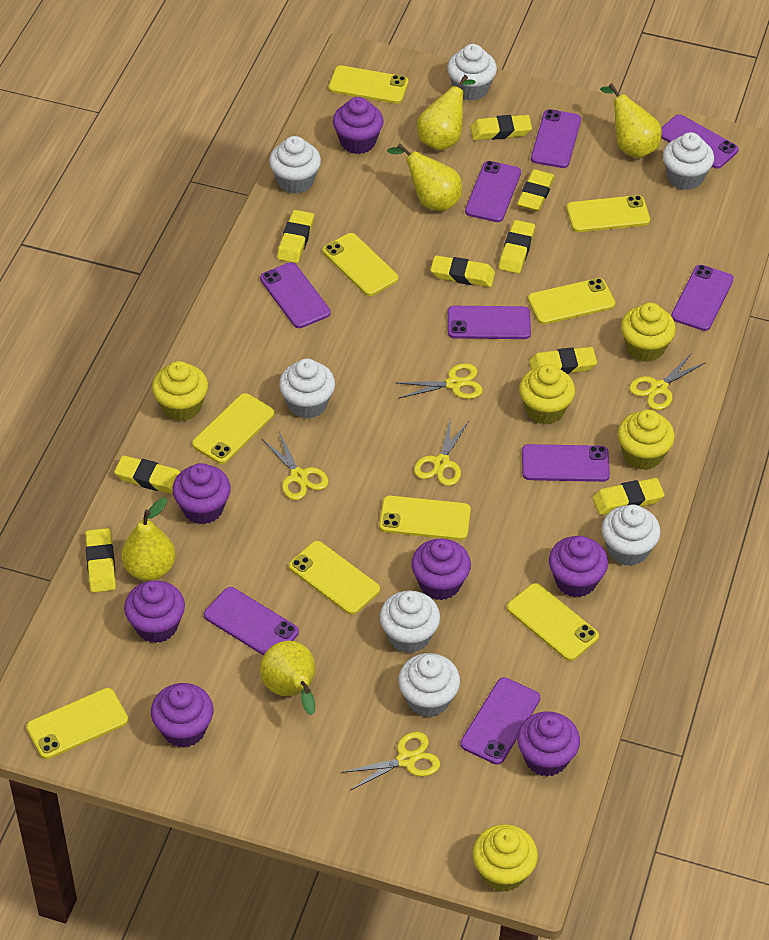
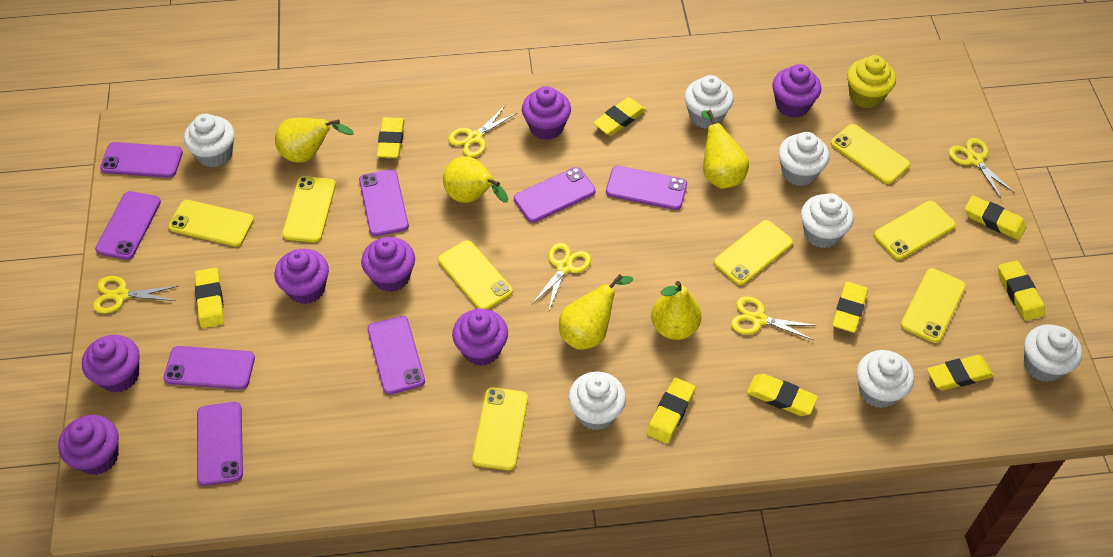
purple phone: [204,587,299,656] [260,262,331,328] [448,306,531,339] [460,677,540,765] [465,161,521,222] [522,444,610,482] [531,109,581,168] [661,114,739,169] [671,265,734,331] = 9 -> [95,191,161,260] [100,142,183,178] [164,346,255,390] [197,402,243,486] [359,169,409,236] [367,316,425,395] [514,167,596,223] [606,166,687,210] = 8
yellow cupcake: [152,361,208,421] [472,824,538,892] [519,364,575,425] [618,409,675,470] [621,303,676,362] = 5 -> [847,55,896,108] = 1
yellow phone: [26,688,128,759] [192,393,274,464] [289,541,380,615] [323,233,398,296] [329,65,408,104] [379,495,471,540] [507,583,599,661] [528,278,615,324] [566,195,650,232] = 9 -> [168,200,254,247] [282,176,336,242] [438,240,513,309] [472,387,528,470] [714,220,793,285] [831,124,910,184] [874,201,956,260] [901,268,966,343] = 8

